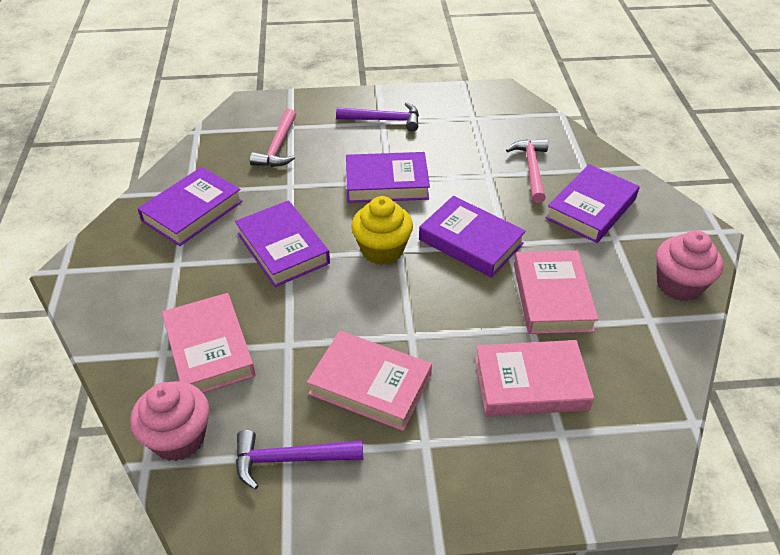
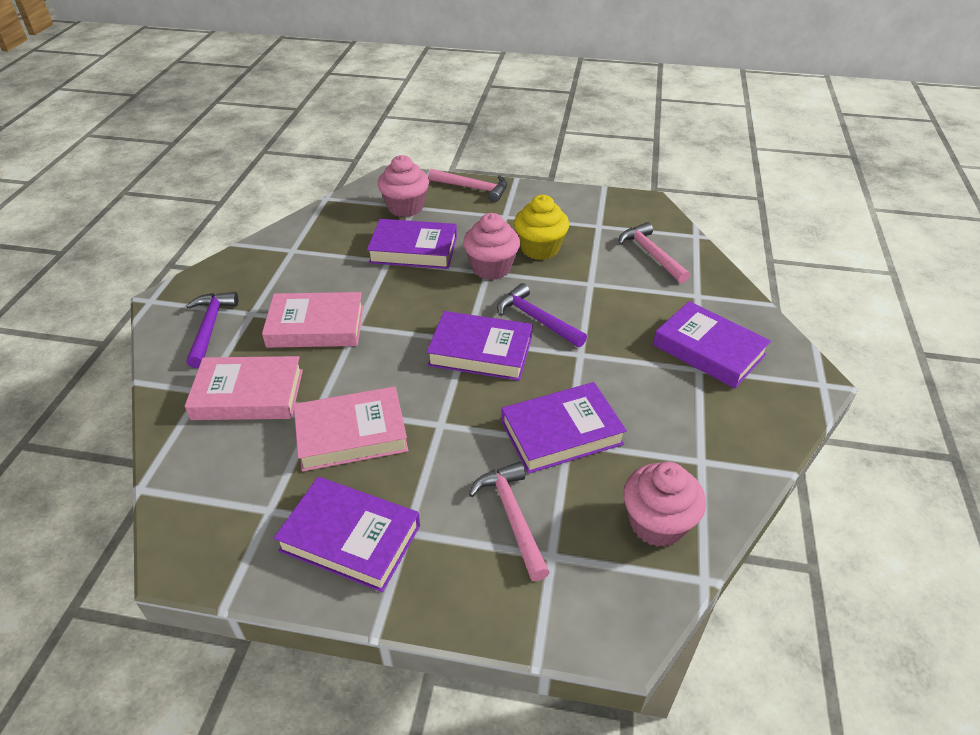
pink book: [162,293,255,393] [307,331,432,431] [475,340,594,417] [514,250,599,334] = 4 -> [185,356,303,420] [262,292,364,348] [294,386,409,472] = 3
pink cupcake: [130,381,209,461] [656,230,723,301] = 2 -> [378,155,429,217] [463,213,520,280] [623,462,706,547] = 3
pink hammer: [250,109,296,167] [506,139,548,203] = 2 -> [428,169,507,202] [469,462,550,581] [618,222,690,283] = 3

